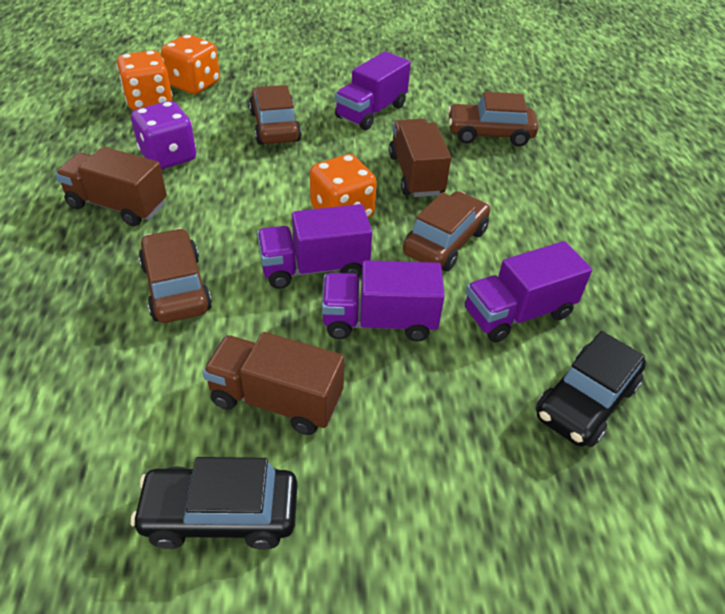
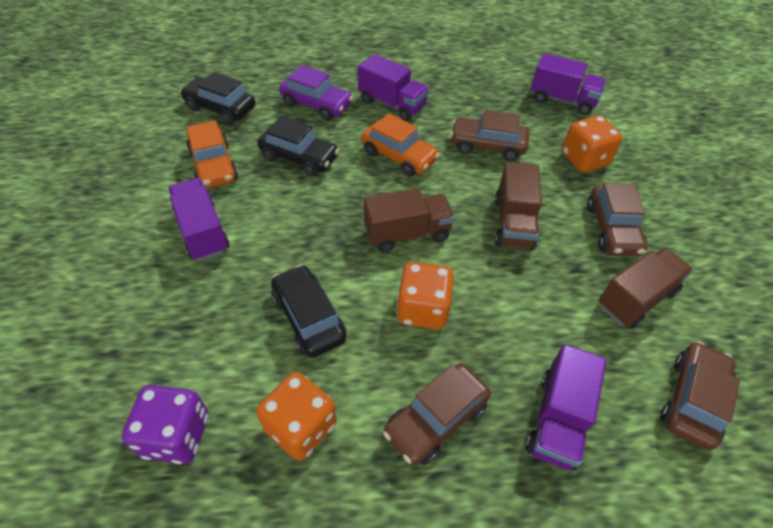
black car: [131,457,297,550] [536,331,646,447] = 2 -> [180,72,255,124] [257,116,339,177] [271,264,347,358] = 3
orange car: none = 0 -> [186,121,238,188] [361,113,440,177] = 2
purple car: none = 0 -> [279,65,353,120] = 1

